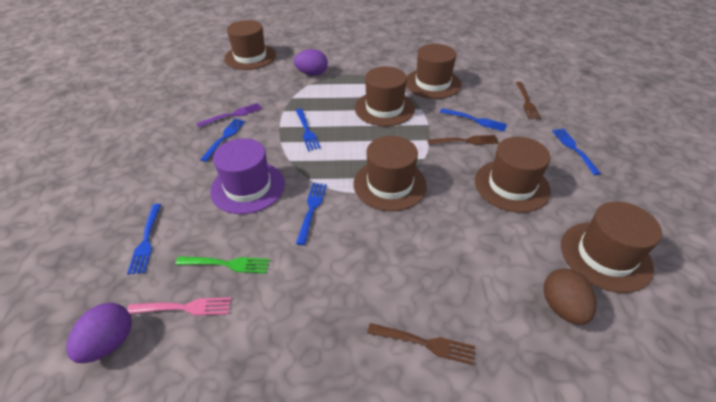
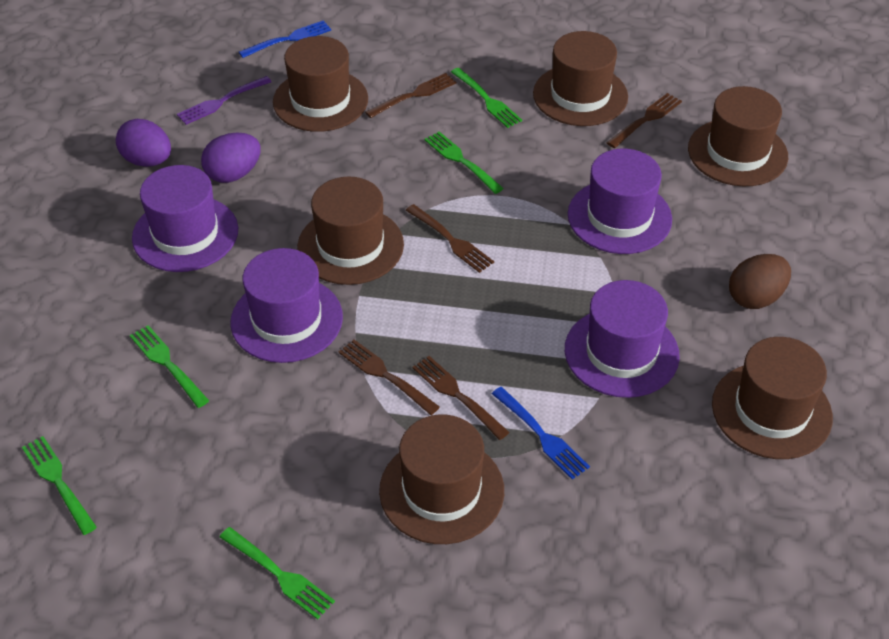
blue fork: [127,204,161,275] [200,119,245,162] [295,109,320,151] [296,183,327,245] [440,108,507,131] [552,128,601,175] = 6 -> [239,20,331,58] [492,387,590,480] = 2
brown fork: [367,323,475,365] [427,135,499,145] [516,82,541,119] = 3 -> [339,340,440,415] [365,73,456,118] [406,204,494,273] [412,356,510,440] [606,93,682,148] = 5
green fork: [175,256,270,273] = 1 -> [22,436,97,535] [130,325,209,408] [220,527,335,619] [424,132,504,194] [451,68,522,128] = 5
pink fork: [127,297,231,316] = 1 -> none = 0
purple hat: [210,138,285,214] = 1 -> [132,165,238,272] [230,248,343,363] [565,280,680,398] [568,149,672,254] = 4

